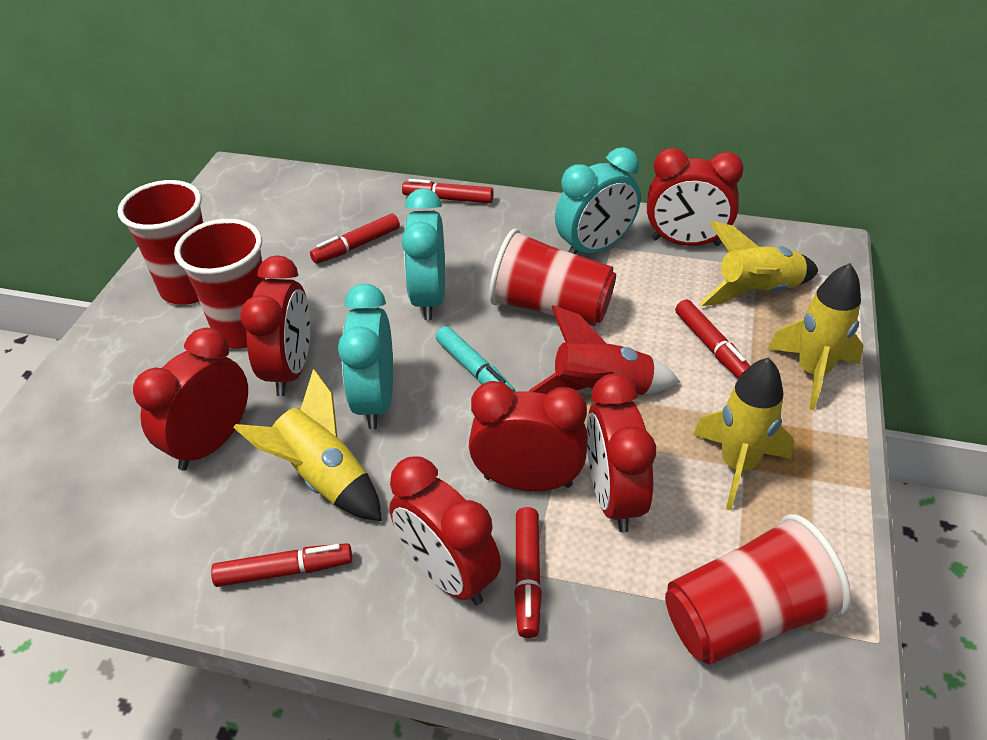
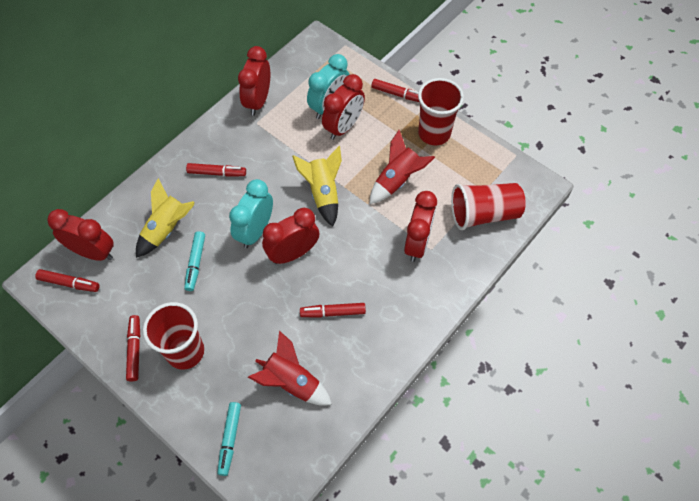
red clock: [133,328,248,471] [240,255,310,396] [389,457,501,605] [469,381,588,491] [586,374,656,532] [647,148,744,246] = 6 -> [47,209,114,261] [238,46,270,116] [262,208,319,264] [322,74,365,140] [404,191,437,262] = 5
red cup: [117,180,203,305] [174,219,265,349] [489,229,616,327] [665,514,852,664] = 4 -> [143,302,204,370] [418,78,464,145] [451,183,526,230] = 3
red rocket: [529,305,680,395] = 1 -> [248,331,332,406] [370,130,435,204] = 2
turquoise clock: [338,284,393,429] [402,188,445,320] [555,147,641,254] = 3 -> [229,179,273,248] [307,54,350,119] = 2
turquoise marker: [436,326,516,392] = 1 -> [184,231,205,291] [217,402,241,476] = 2
yellow rocket: [233,369,382,521] [693,357,794,510] [699,221,818,306] [768,263,864,410] = 4 -> [136,178,195,258] [292,146,342,227] = 2

